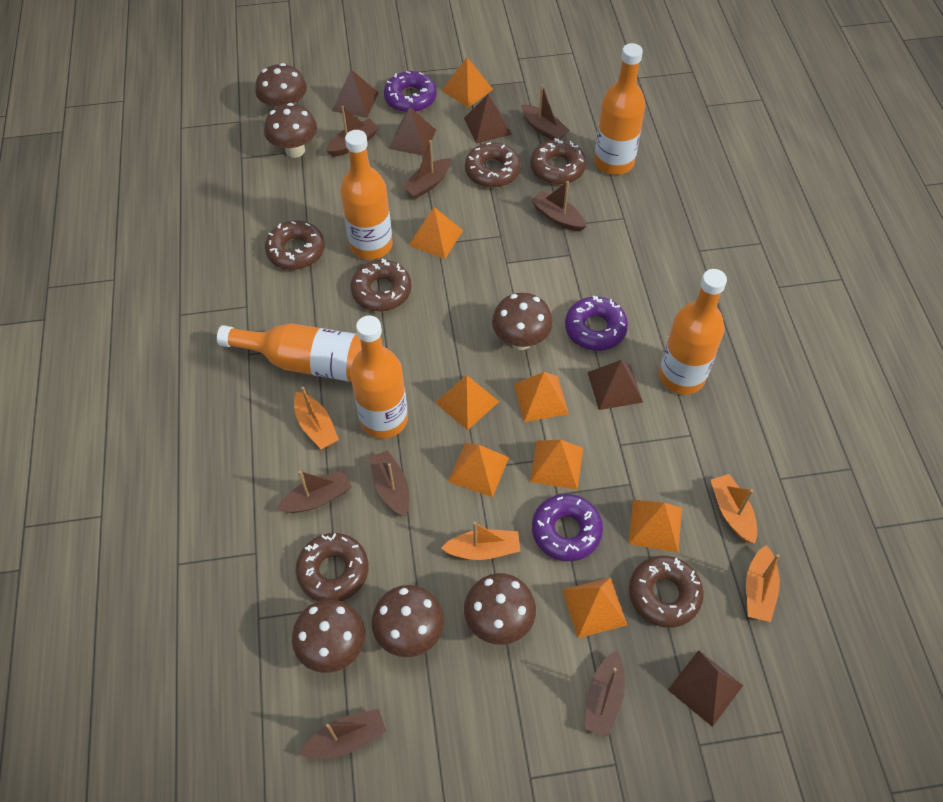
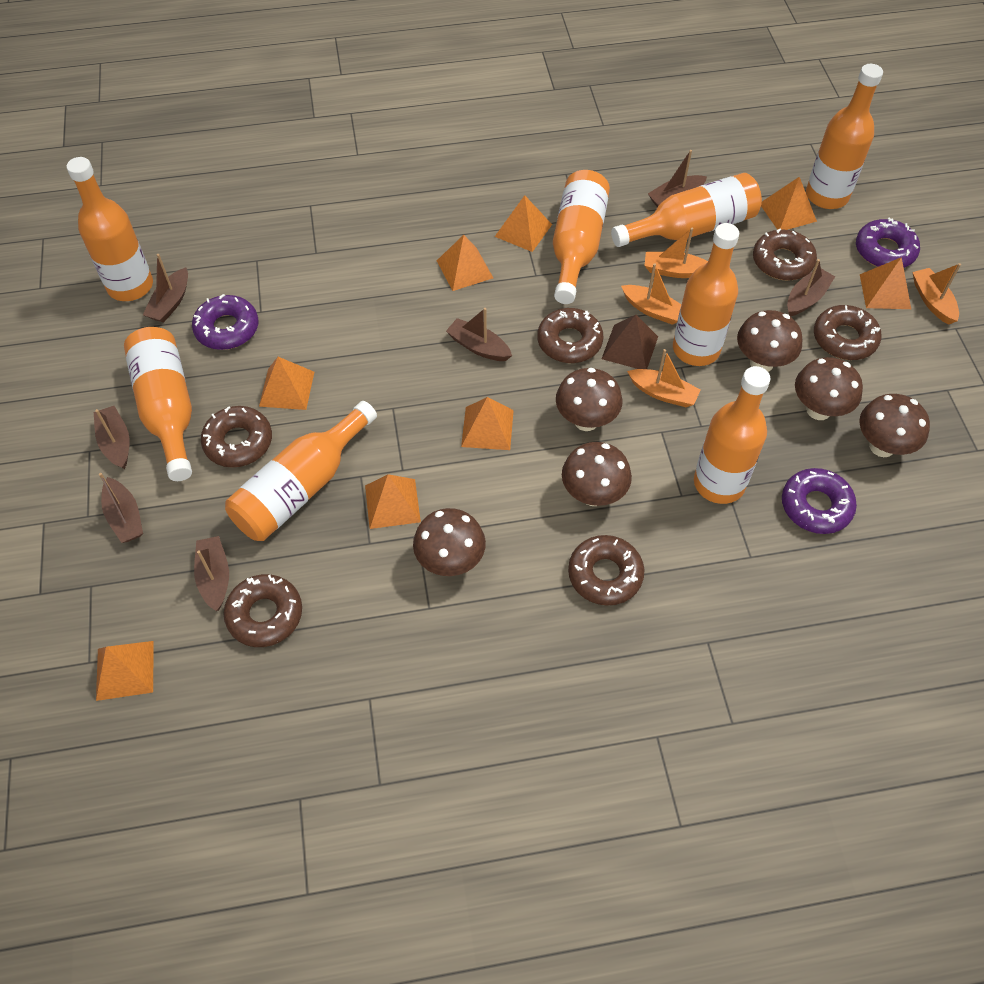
brown boat: [277,470,352,513] [299,709,386,759] [326,106,379,157] [369,450,409,517] [402,140,451,199] [521,84,570,140] [531,181,587,231] [585,650,625,736] = 8 -> [94,406,130,469] [99,473,143,543] [143,254,188,323] [194,536,229,611] [446,308,512,361] [648,150,707,207] [787,259,835,316] = 7
brown pyramid: [332,70,378,118] [389,107,436,156] [464,94,512,143] [587,360,643,410] [668,650,743,727] = 5 -> [602,315,658,369] = 1
orange bottle: [217,323,362,382] [340,130,393,260] [350,316,408,439] [594,43,646,175] [659,269,727,394] = 5 -> [67,157,153,301] [124,327,192,481] [225,401,377,541] [553,170,610,304] [611,173,762,247] [673,223,739,366] [694,366,771,504] [806,64,883,209] = 8

